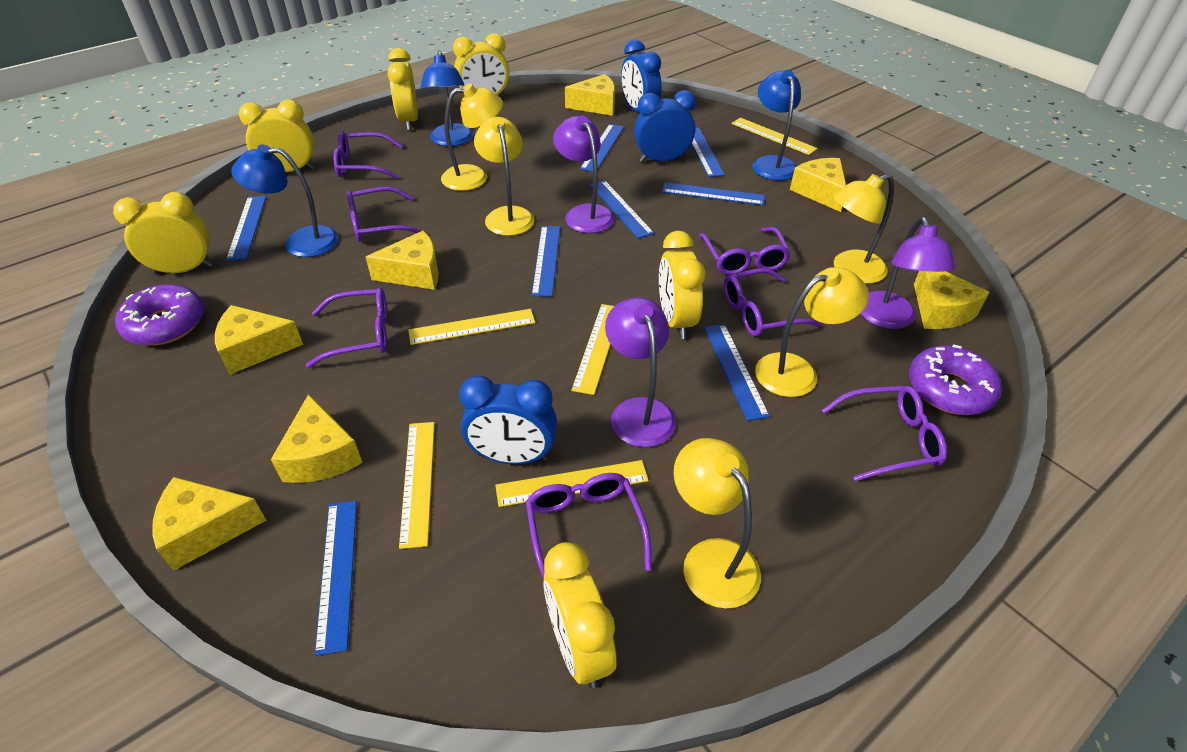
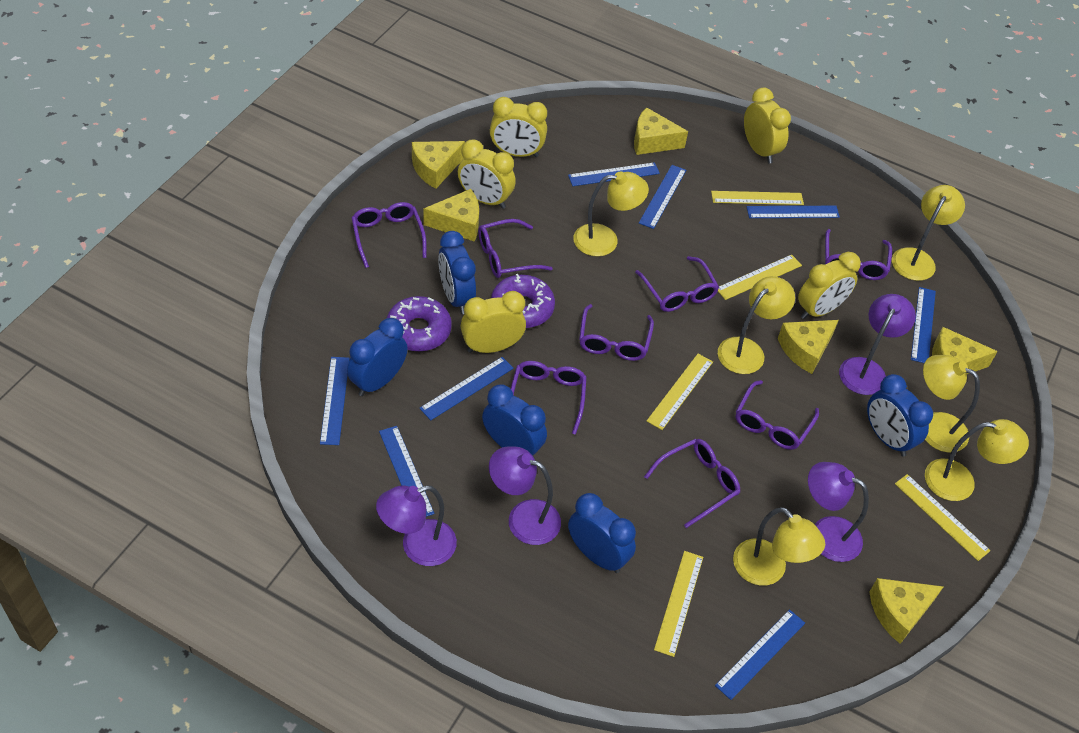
blue clock: [459,375,557,464] [621,40,662,112] [634,90,696,163] = 3 -> [347,318,408,396] [438,231,476,314] [482,384,547,459] [568,493,636,573] [867,374,933,456] = 5
blue lamp: [231,145,338,257] [421,50,473,146] [753,70,801,180] = 3 -> none = 0
purple glasses: [306,288,387,368] [334,131,403,179] [347,187,423,242] [526,473,652,580] [699,227,791,275] [723,268,822,336] [822,386,947,481] = 7 -> [352,202,427,268] [478,219,553,278] [511,361,587,435] [579,304,654,361] [635,256,719,312] [644,439,740,528] [736,380,819,450] [825,229,892,280] = 8
purple lamp: [553,116,614,233] [605,297,676,447] [861,217,955,329] = 3 -> [376,486,457,566] [489,446,561,545] [808,462,869,562] [839,294,916,395] = 4
yellow cheese: [153,477,266,571] [215,305,303,375] [271,394,363,483] [366,230,439,290] [565,74,615,116] [790,158,846,212] [914,271,989,329] = 7 -> [412,141,465,189] [424,189,479,242] [634,107,688,155] [778,320,839,374] [869,578,944,644] [932,327,998,374] = 6
yellow clock: [113,192,213,275] [239,99,314,172] [388,48,418,130] [453,33,509,98] [543,542,616,688] [659,231,705,339] = 6 -> [458,140,516,209] [461,291,526,353] [490,97,547,157] [744,88,791,163] [798,252,861,319] = 5
yellow lamp: [441,84,503,191] [474,117,534,236] [674,438,761,609] [755,267,869,397] [833,174,894,284] = 5 -> [573,171,649,257] [718,276,795,374] [733,507,825,586] [892,185,965,281] [923,355,980,452] [925,419,1029,501] = 6

